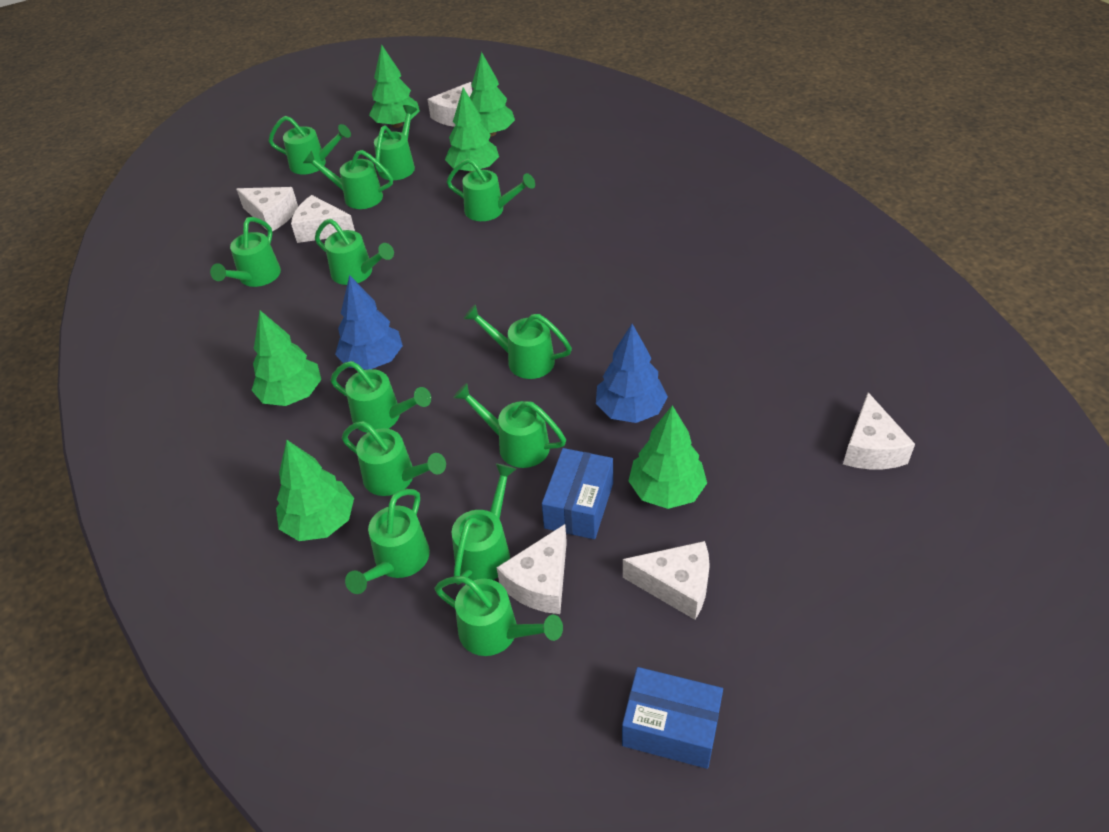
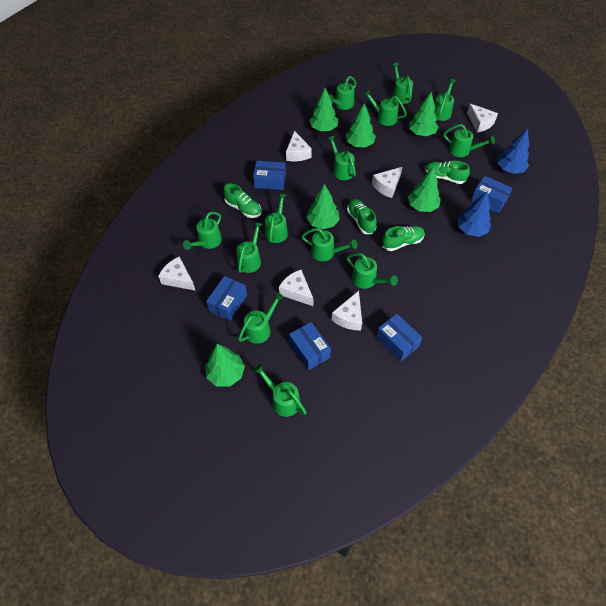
blue box: [542,448,613,539] [622,667,723,769] = 2 -> [206,276,247,321] [253,161,286,190] [289,322,331,370] [376,314,422,362] [471,176,513,213] = 5
green shoe: none = 0 -> [224,183,261,218] [347,199,377,234] [382,226,425,251] [425,161,470,184] = 4

